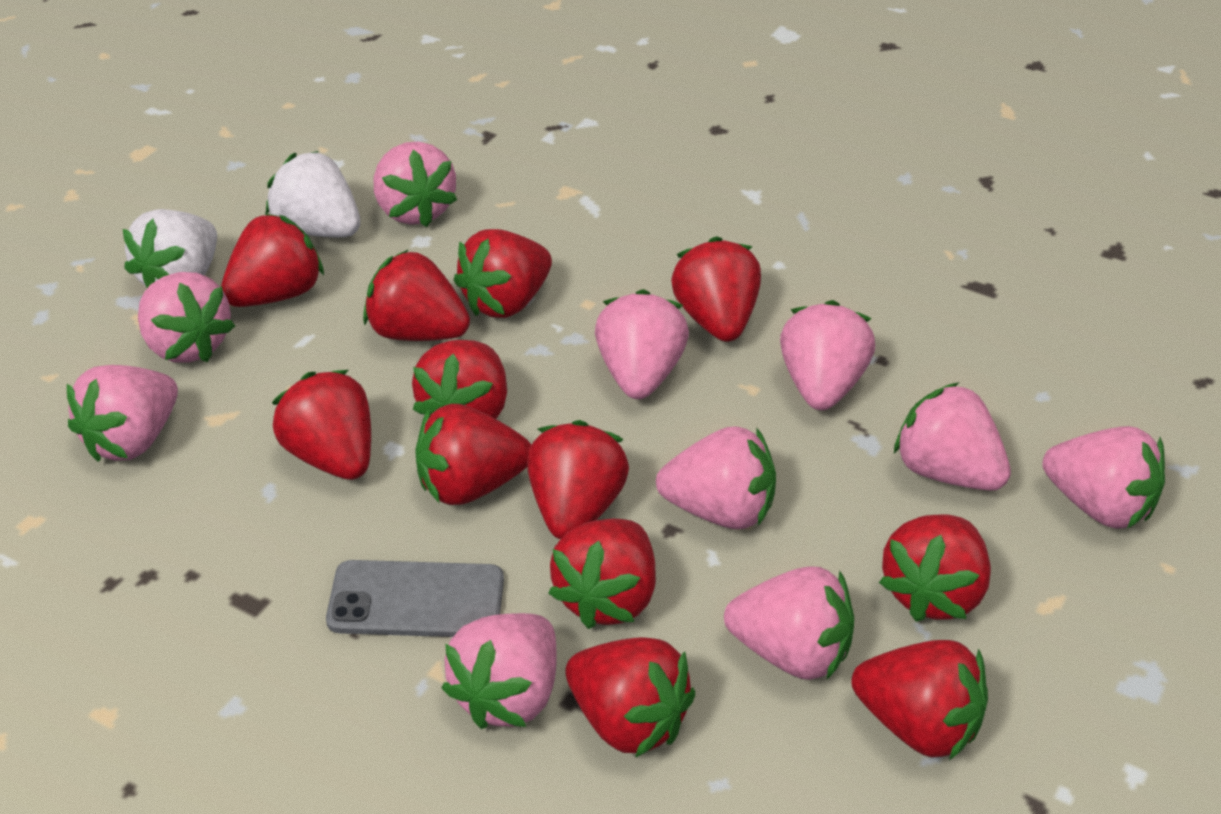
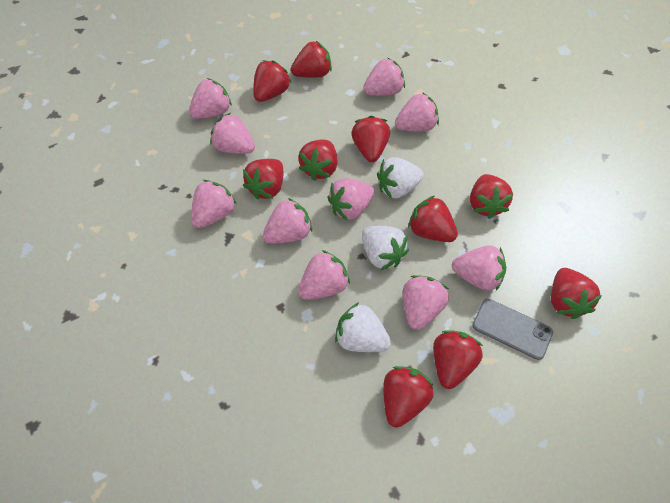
red strawberry: [221,213,324,307] [272,370,371,480] [363,250,470,341] [412,340,507,419] [415,404,531,505] [454,229,552,318] [527,420,629,539] [549,519,656,629] [565,637,695,758] [671,236,761,342] [852,640,988,760] [879,514,991,622] = 12 -> [243,159,283,200] [253,60,291,102] [291,41,332,78] [298,139,338,180] [351,116,390,162] [383,366,434,427] [408,195,458,242] [433,331,483,389] [470,174,513,219] [551,268,602,319] = 10
white strawberry: [123,209,217,288] [266,151,360,237] = 2 -> [335,302,391,352] [362,226,409,270] [377,157,424,199] = 3

